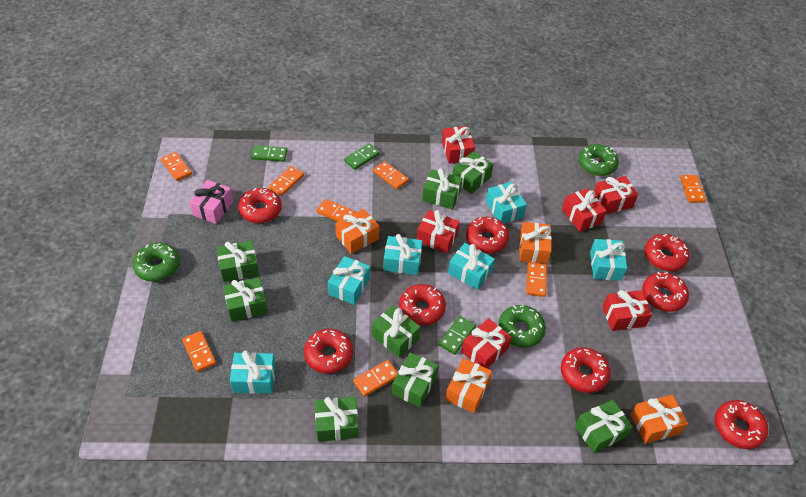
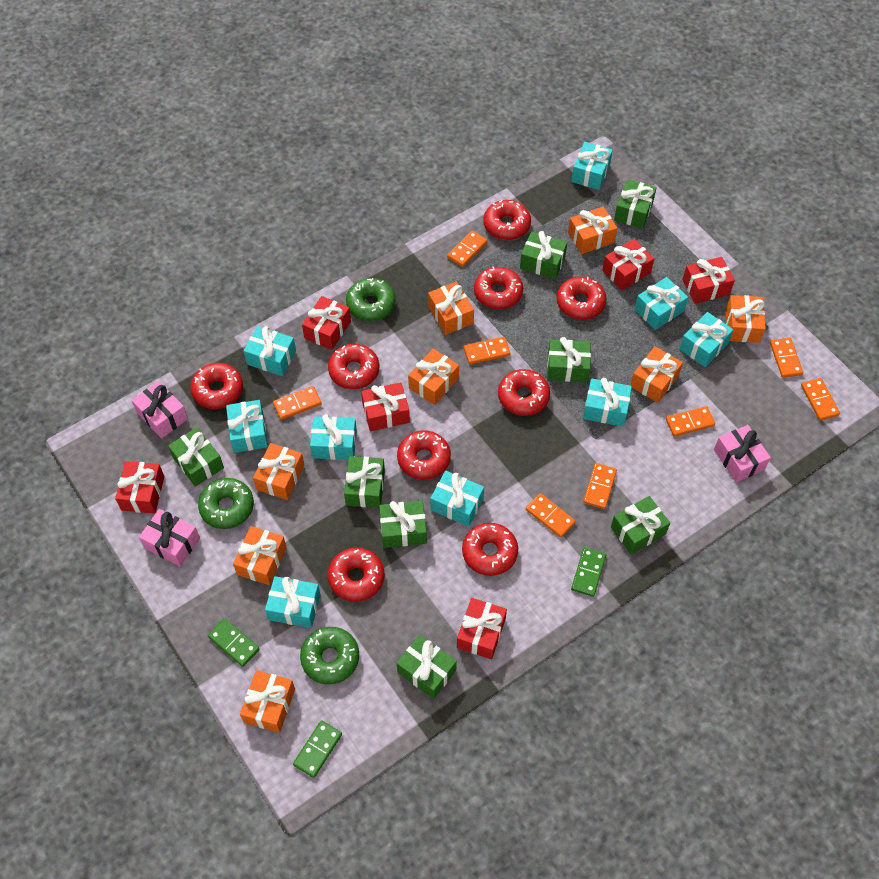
orange gift: [335,209,379,254] [445,358,492,413] [519,222,552,264] [630,395,688,444] = 4 -> [233,526,287,585] [240,670,295,733] [253,443,305,500] [408,348,459,405] [428,282,474,335] [568,207,618,254] [630,346,683,403] [726,295,766,343] = 8
pink gift: [189,180,233,224] = 1 -> [132,381,188,439] [139,509,200,567] [714,425,771,482] = 3
red donut: [238,188,282,223] [304,329,353,374] [399,284,446,326] [466,217,509,253] [561,347,611,393] [642,272,689,312] [645,234,690,271] [715,400,768,449] = 8 -> [190,363,243,409] [328,344,379,389] [328,548,385,602] [397,430,451,480] [462,523,518,576] [474,266,523,310] [483,200,531,240] [498,369,550,416] [557,277,606,320] = 9
turquoise gift: [230,351,276,394] [328,256,370,305] [383,234,422,275] [448,243,495,290] [486,182,527,224] [590,239,627,281] = 6 -> [226,400,268,453] [243,326,296,376] [265,576,320,628] [310,414,357,460] [430,471,484,527] [571,142,613,190] [583,378,632,427] [634,277,688,330] [679,312,733,367] = 9

